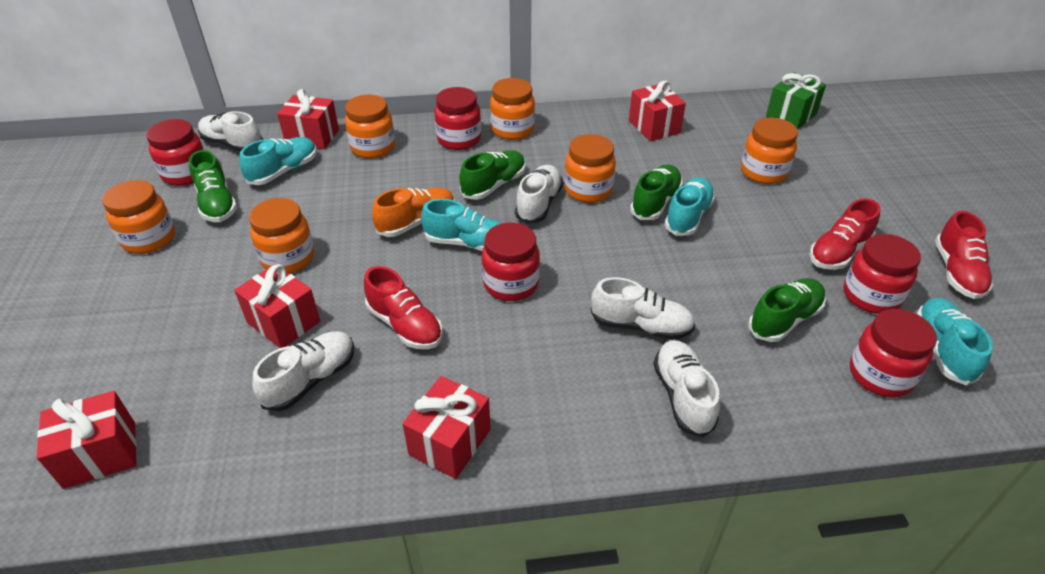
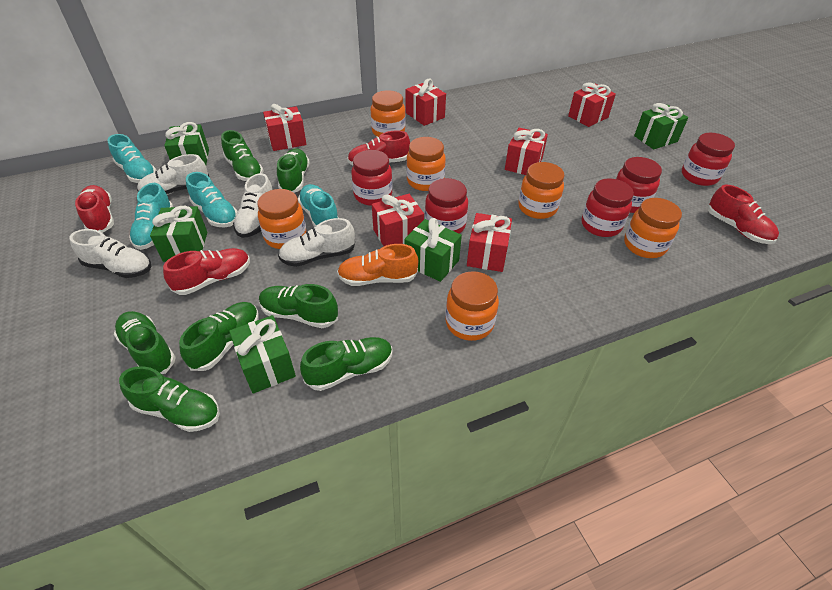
green gift: [766,72,826,129] = 1 -> [150,206,207,262] [164,122,209,165] [229,315,296,393] [404,218,462,282] [634,103,688,149] = 5
green shoe: [189,150,237,222] [459,150,525,200] [630,165,683,220] [748,278,826,342] = 4 -> [114,311,176,374] [119,366,220,432] [179,302,259,371] [221,130,263,181] [259,284,338,328] [277,148,310,193] [300,337,392,391] = 7
red gift: [37,391,137,489] [234,264,320,348] [277,89,339,149] [402,376,491,479] [629,80,686,141] = 5 -> [263,104,307,151] [372,194,424,246] [406,78,446,126] [467,213,512,272] [505,128,548,175] [568,83,616,127] = 6
red shoe: [364,266,443,349] [810,199,881,270] [935,211,994,299] = 3 -> [75,185,114,233] [163,248,250,295] [347,130,410,165] [708,185,779,244] = 4
white shoe: [198,111,263,152] [253,331,355,411] [515,165,563,224] [591,277,695,340] [653,340,720,437] = 5 -> [70,229,151,278] [137,154,209,195] [233,173,273,238] [278,218,355,267] = 4

